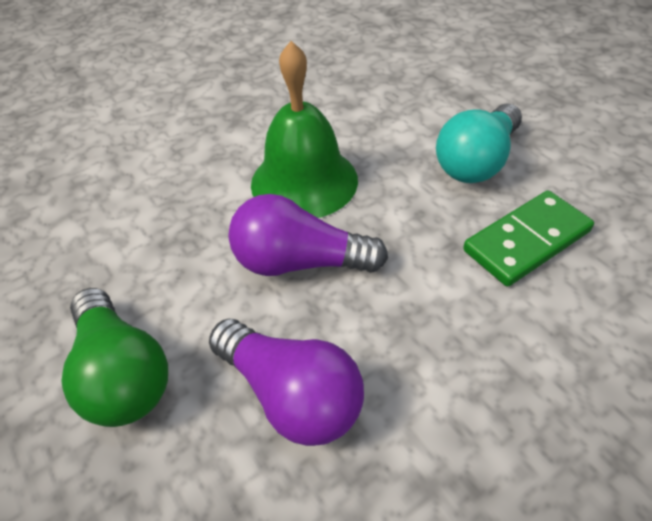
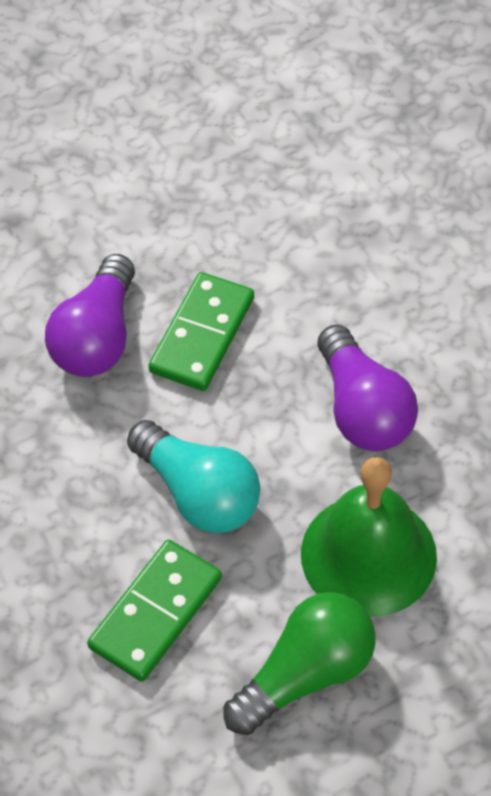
green domino: [463,190,594,286] = 1 -> [87,540,222,682] [149,272,254,391] = 2

